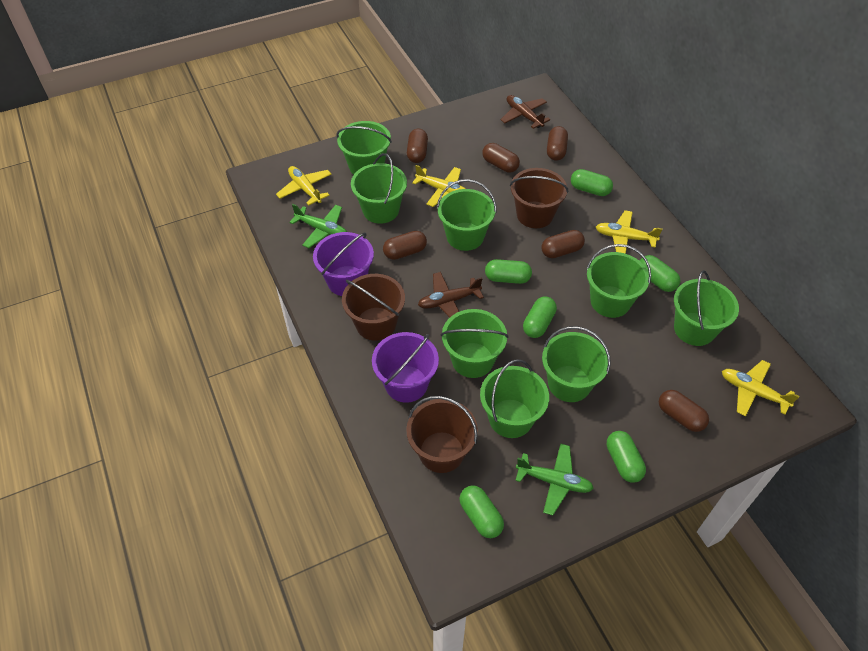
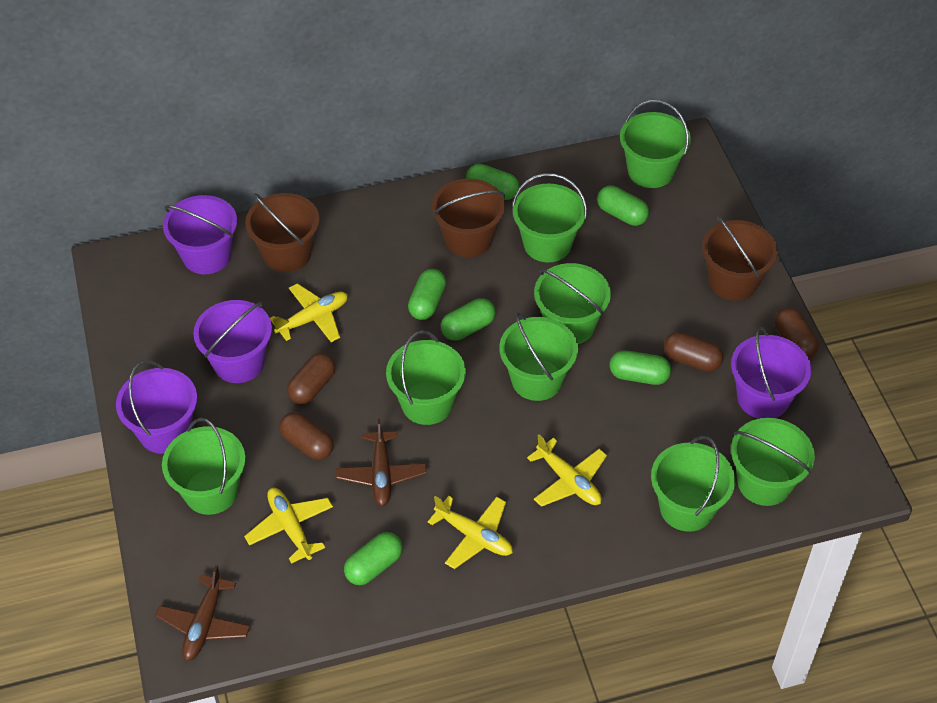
brown capsule: [383,231,427,260] [407,128,428,163] [482,143,520,173] [542,230,585,258] [547,126,568,161] [659,390,709,432] = 6 -> [279,412,334,460] [287,353,336,404] [664,332,724,372] [775,307,819,359] = 4
green plane: [289,204,347,248] [515,444,594,516] = 2 -> none = 0
purple bucket: [313,232,374,296] [372,332,439,403] = 2 -> [116,360,197,454] [163,195,237,274] [193,300,272,383] [731,327,811,419] = 4

